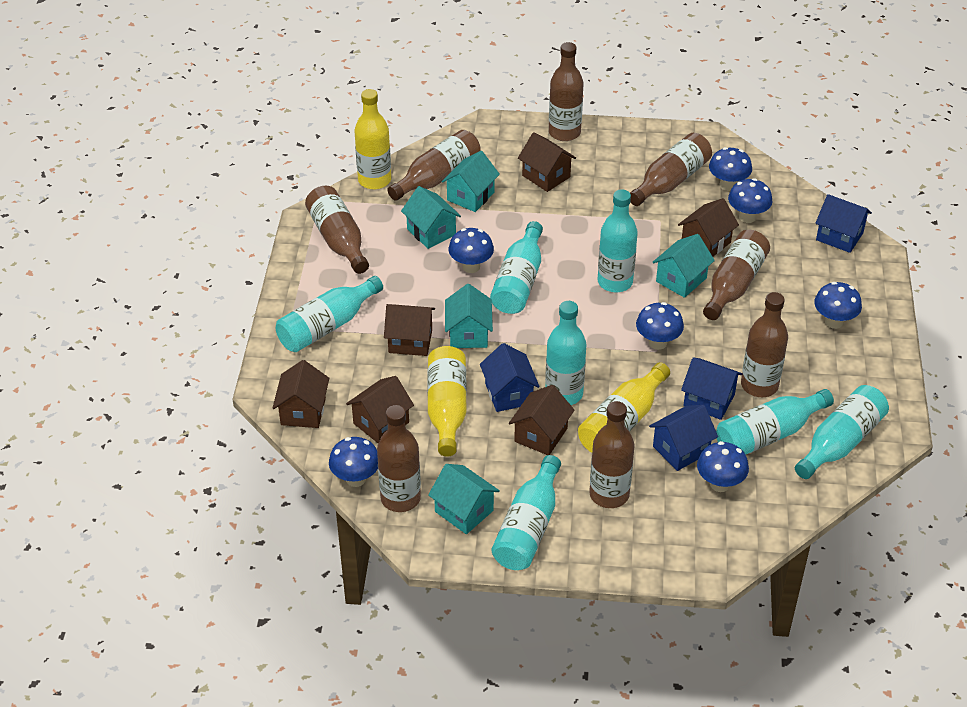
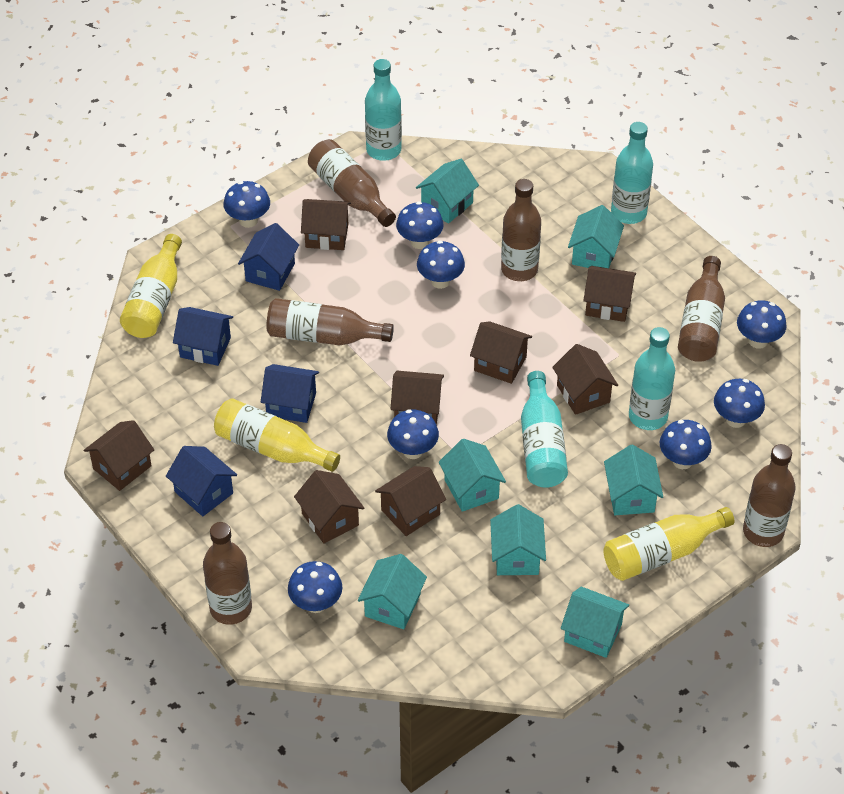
blue mushroom: [329,437,378,487] [448,228,494,273] [636,302,684,350] [697,441,749,492] [709,147,752,191] [728,178,773,223] [814,282,862,329] = 7 -> [223,181,270,228] [288,561,343,613] [387,409,439,459] [396,201,444,249] [417,241,465,289] [660,420,712,469] [714,379,765,428] [737,300,787,349] = 8
brown bottle: [305,185,369,274] [377,405,421,512] [387,130,481,201] [549,42,584,141] [589,401,635,508] [630,133,712,206] [703,230,770,320] [741,292,788,397] = 8 -> [203,522,252,625] [267,298,394,345] [308,139,396,227] [501,179,541,281] [678,256,725,362] [743,444,796,547] = 6
brown house: [273,360,329,428] [346,376,414,444] [384,304,435,356] [509,385,575,455] [518,132,576,192] [678,198,739,256] = 6 -> [83,420,154,491] [294,470,364,543] [301,199,351,250] [375,466,446,536] [391,371,444,425] [470,321,532,384] [552,344,618,415] [583,266,636,322] = 8
turquoise bottle: [276,276,383,352] [490,221,543,314] [492,455,561,570] [545,301,586,405] [598,189,638,292] [716,389,834,455] [795,385,889,479] = 7 -> [365,59,402,161] [521,371,568,488] [611,122,653,224] [629,327,675,430] = 4
turquoise house: [401,186,461,249] [428,464,500,534] [442,151,500,212] [445,284,493,348] [653,234,715,298] = 5 -> [358,554,427,629] [416,159,479,224] [439,439,506,512] [490,504,546,575] [561,587,629,658] [568,205,624,268] [604,444,663,515] = 7

